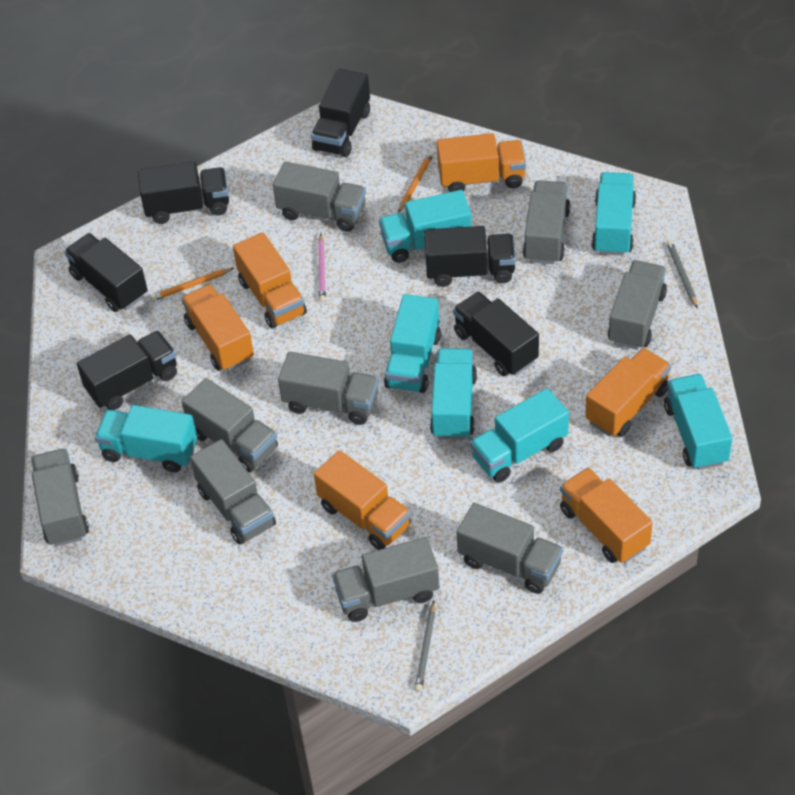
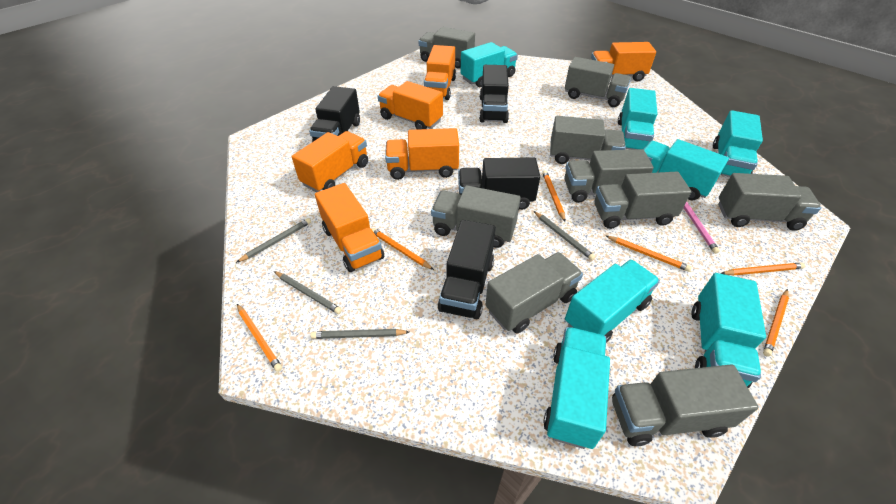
black truck: [64,233,148,312] [77,331,177,410] [138,162,229,224] [311,69,370,157] [424,226,516,287] [453,291,539,376] = 6 -> [309,86,360,142] [438,220,496,319] [458,157,540,210] [479,65,509,123] = 4
grey pencil: [415,601,435,691] [667,240,698,308] = 2 -> [236,218,311,263] [274,271,342,314] [310,329,409,339] [534,211,595,260] = 4
orange pencil: [150,268,234,301] [398,152,433,213] = 2 -> [237,304,282,372] [372,228,434,270] [542,170,565,221] [606,236,692,272] [721,262,805,276] [763,289,789,357] = 6

